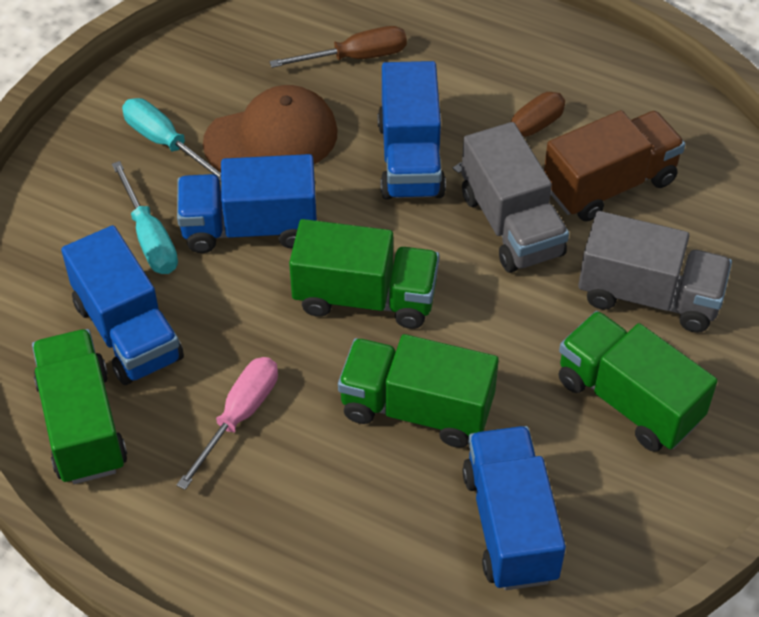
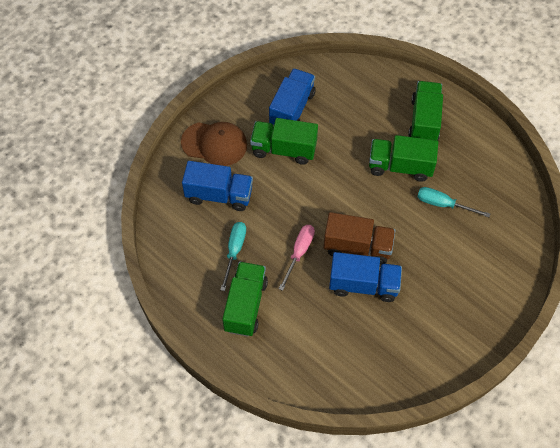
blue truck: [61,225,184,385] [177,154,317,253] [378,61,446,200] [463,426,566,590] = 4 -> [182,161,253,211] [269,68,315,127] [329,252,402,302] = 3
brown screwdriver: [270,26,407,68] [452,92,565,174] = 2 -> none = 0
grey truck: [461,122,569,273] [578,211,732,333] = 2 -> none = 0

